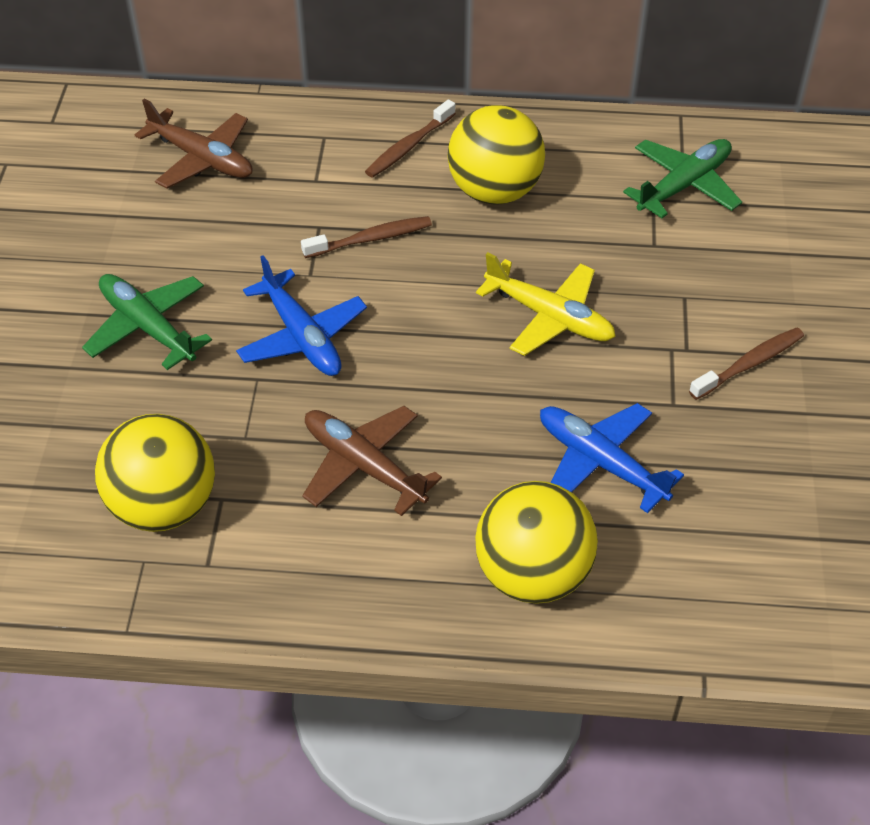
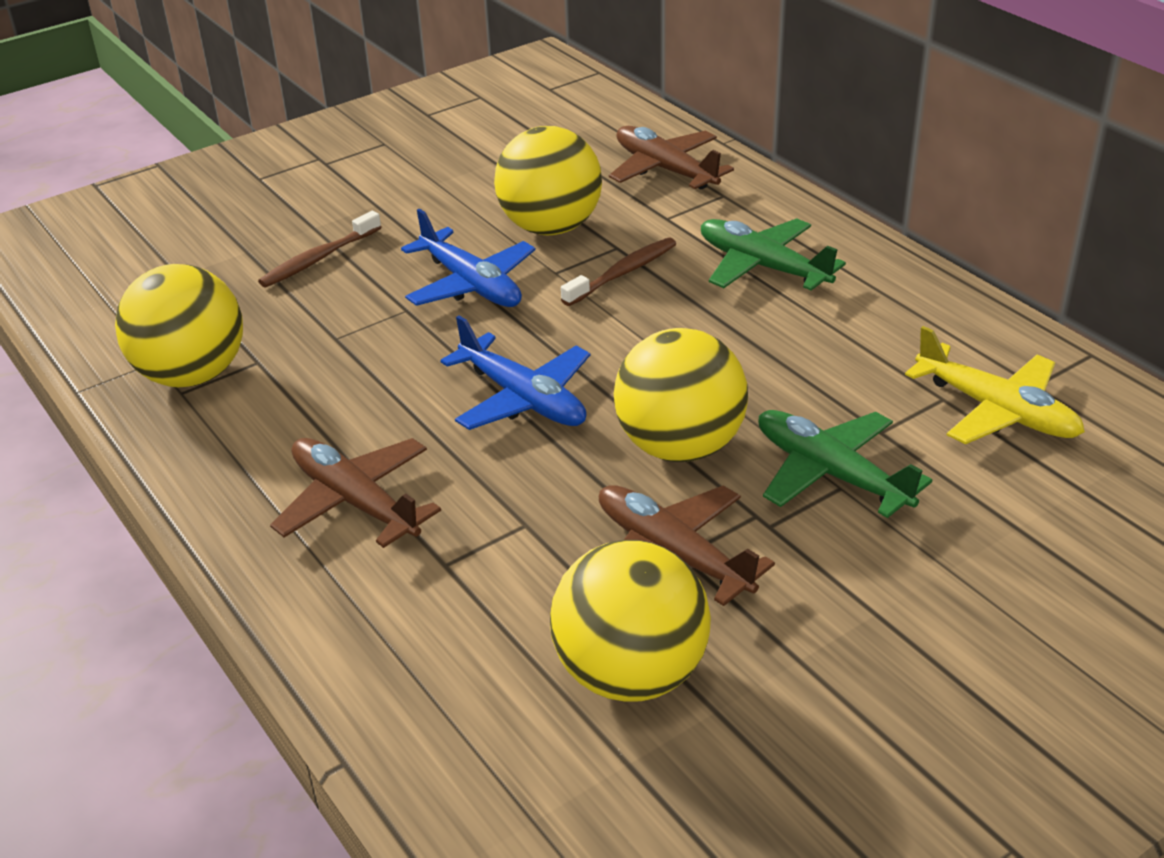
brown plane: [135,99,253,189] [302,406,442,516] = 2 -> [270,438,441,548] [599,485,775,606] [609,126,734,189] = 3
brown toothbrush: [301,216,432,258] [365,99,456,178] [689,327,804,400] = 3 -> [258,210,381,287] [561,238,676,306] = 2
yellow ball: [95,414,215,532] [447,105,545,205] [475,481,598,604] = 3 -> [115,264,243,387] [494,126,602,235] [550,540,711,702] [614,328,748,462] = 4

